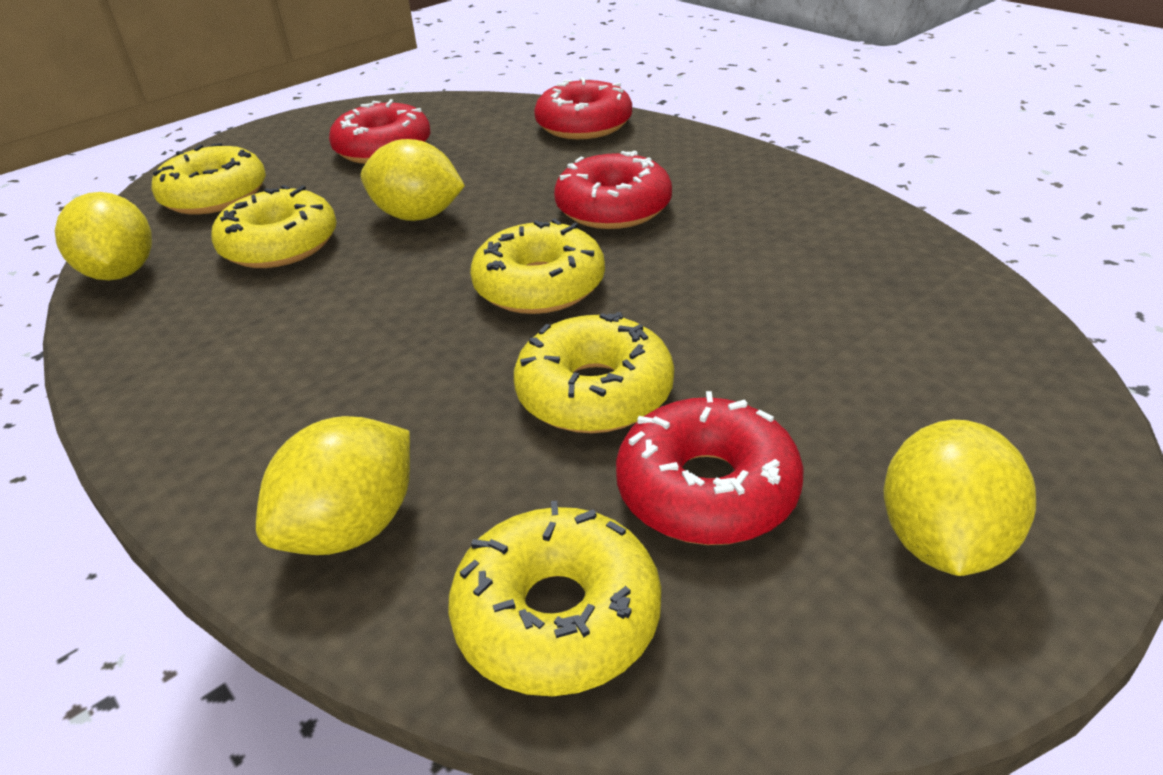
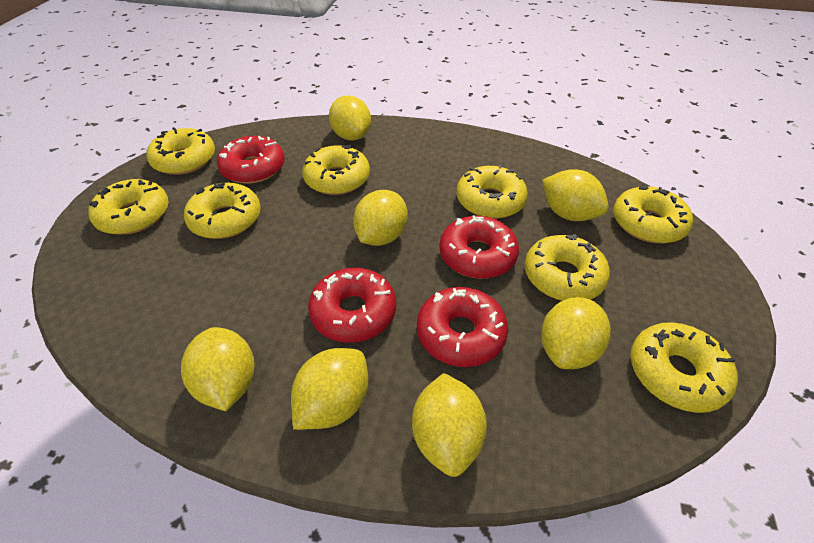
yellow donut: [151,143,266,215] [211,185,337,268] [448,501,661,696] [470,219,605,314] [514,312,674,433] = 5 -> [88,179,169,235] [147,127,215,175] [184,183,261,239] [302,145,370,195] [457,164,528,219] [525,234,610,301] [613,184,693,243] [630,322,738,413] = 8
yellow lemon: [55,192,152,281] [256,416,410,555] [361,139,465,221] [883,420,1036,576] = 4 -> [181,327,255,411] [291,348,368,430] [329,95,371,141] [353,190,408,246] [412,373,487,477] [541,297,611,369] [542,169,609,221] = 7

